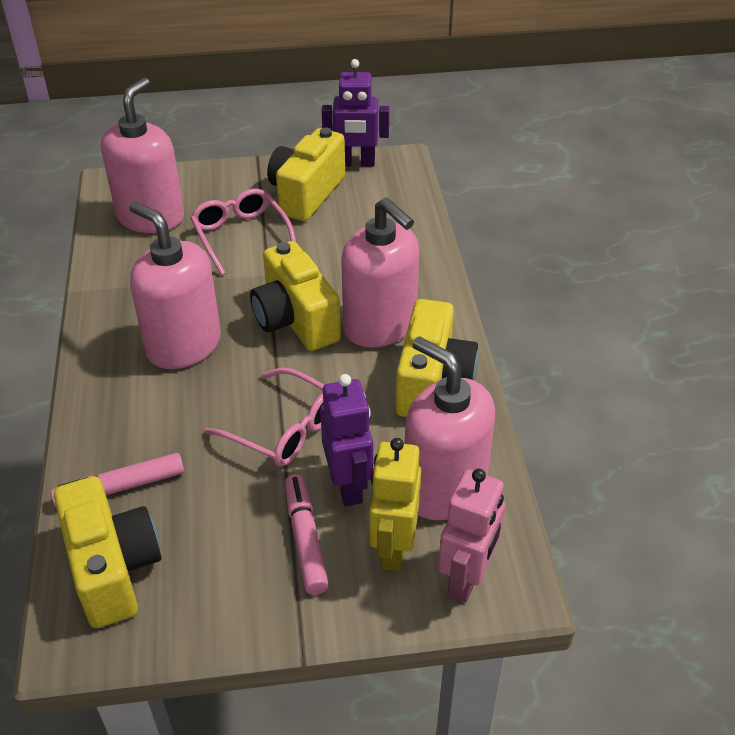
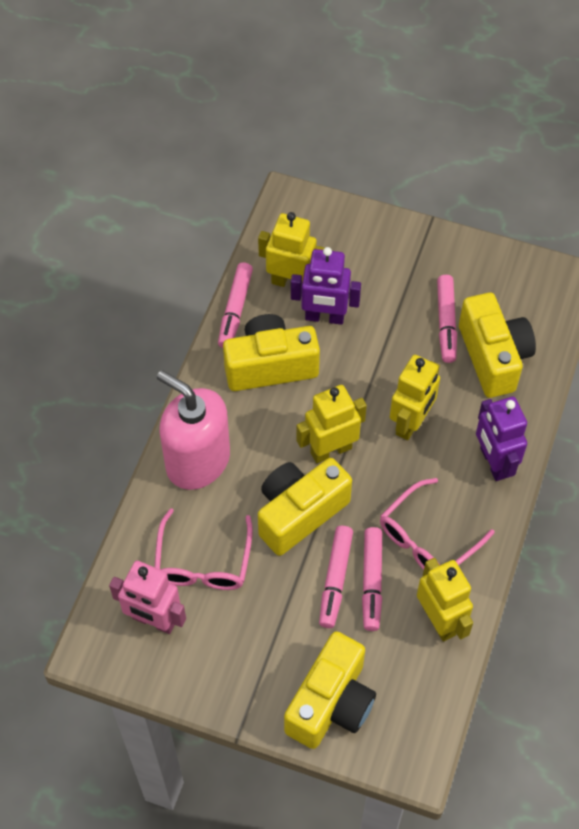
pink marker: [51,453,184,507] [285,474,329,595] = 2 -> [218,262,253,348] [319,526,353,628] [362,527,382,631] [437,275,457,363] = 4
pink soap dispenser: [101,78,184,233] [129,201,221,369] [341,197,419,348] [405,336,495,520] = 4 -> [157,370,230,490] = 1
yellow robot: [369,438,421,571] = 1 -> [258,212,324,287] [296,385,367,463] [390,355,440,440] [417,558,473,642] = 4

